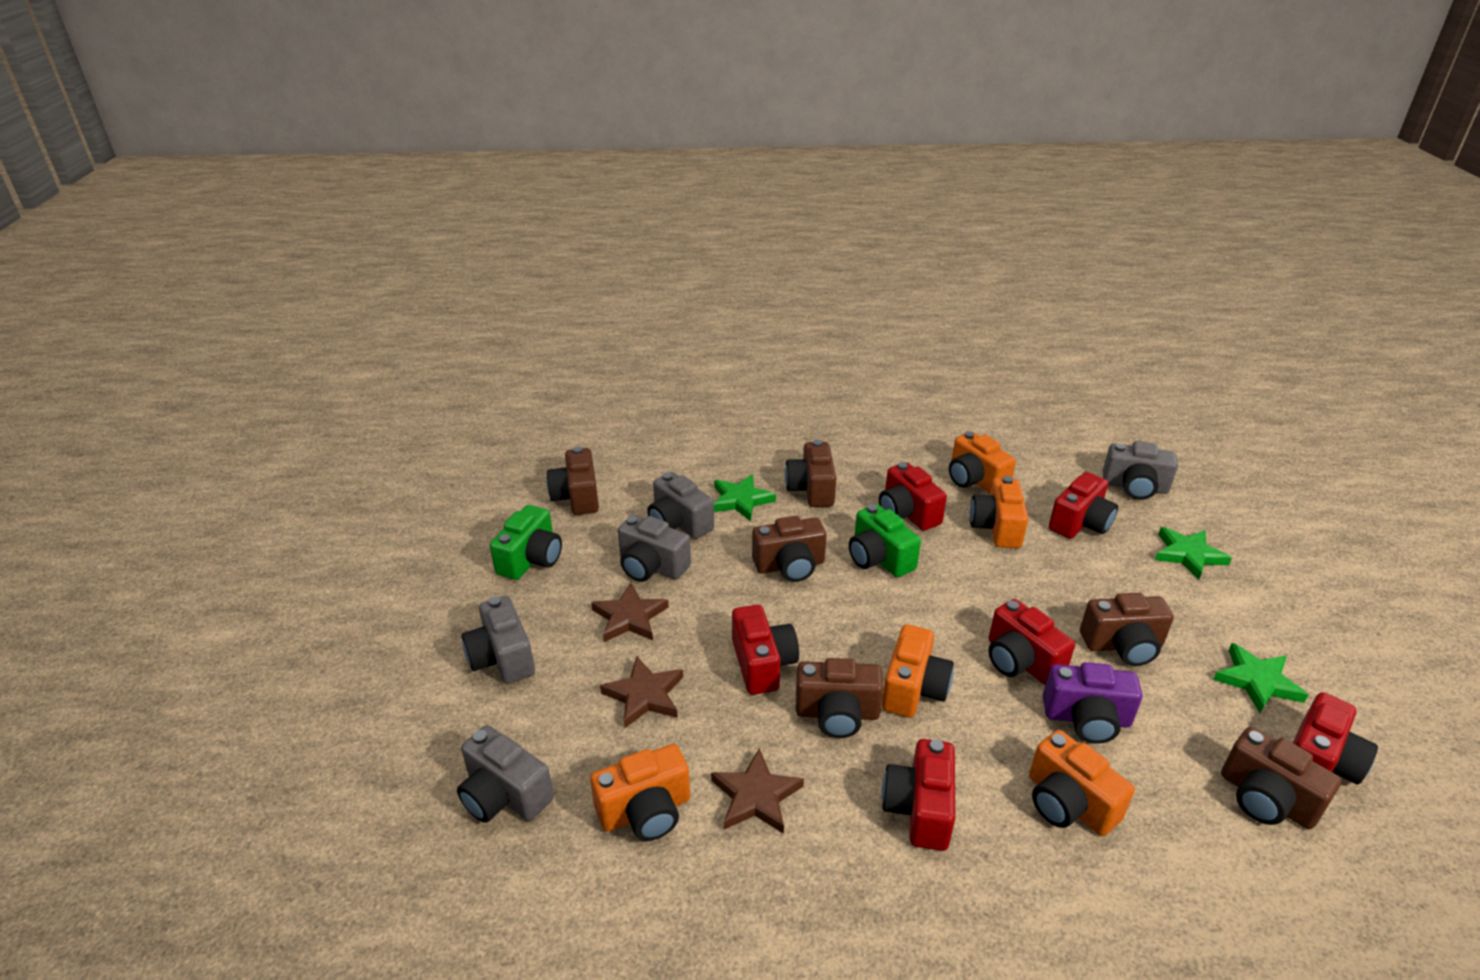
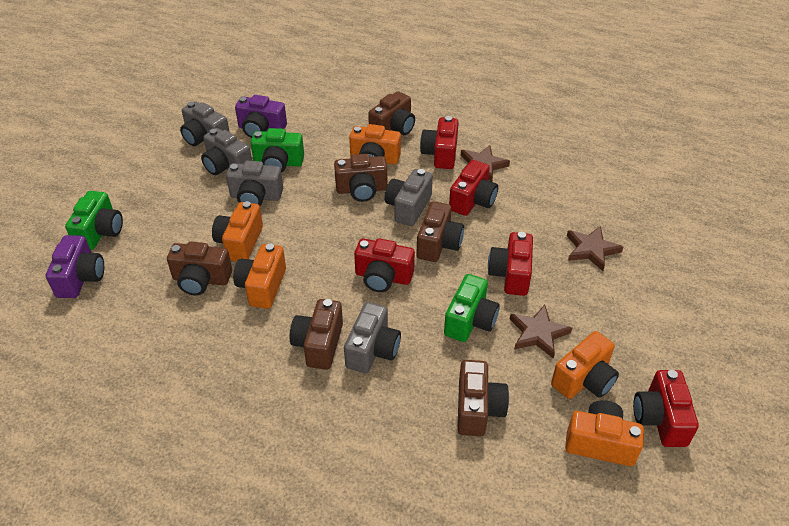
green camera: [490,505,562,580] [849,504,921,577] = 2 -> [65,191,123,250] [250,128,304,173] [444,274,500,342] = 3
green star: [714,474,776,521] [1155,527,1232,580] [1213,643,1308,713] = 3 -> none = 0
purple camera: [1043,662,1143,744] = 1 -> [46,235,104,298] [235,95,287,138] = 2
red camera: [732,605,799,695] [879,462,947,531] [882,739,955,851] [988,599,1075,685] [1049,472,1118,539] [1293,692,1378,785] = 6 -> [354,238,415,292] [420,116,459,169] [449,160,498,216] [488,232,533,296] [633,370,699,447] = 5

